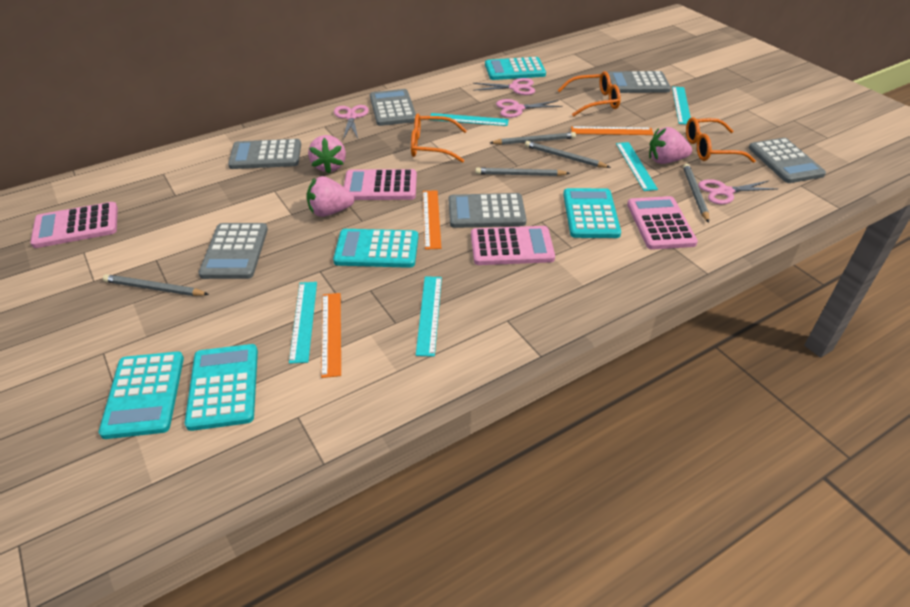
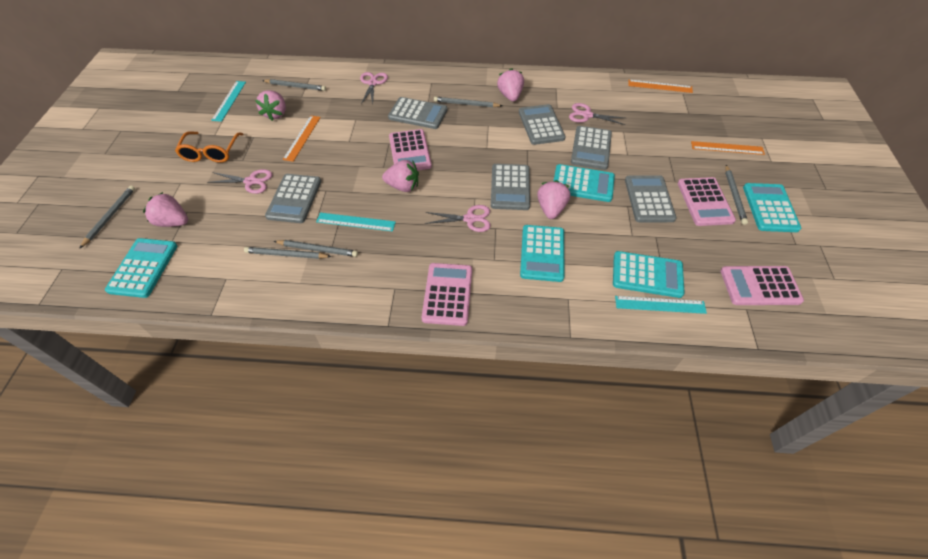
grey pencil: [103,274,209,296] [475,167,570,176] [490,132,576,145] [525,141,611,168] [683,163,709,223] = 5 -> [79,186,135,249] [244,247,332,259] [262,79,326,91] [274,240,358,257] [434,97,502,107] [725,165,748,225] = 6
orange glasses: [411,114,467,163] [558,71,621,117] [686,117,756,163] = 3 -> [175,131,243,163] = 1
pink strawberry: [307,176,354,217] [308,135,346,174] [649,127,692,164] = 3 -> [143,192,188,227] [255,90,286,121] [382,160,419,192] [497,68,524,102] [537,180,571,219] = 5
turquoise ruler: [289,282,317,364] [416,276,442,357] [430,113,509,126] [616,142,658,191] [672,86,691,125] = 5 -> [211,81,246,122] [316,212,396,232] [615,296,707,314] = 3

